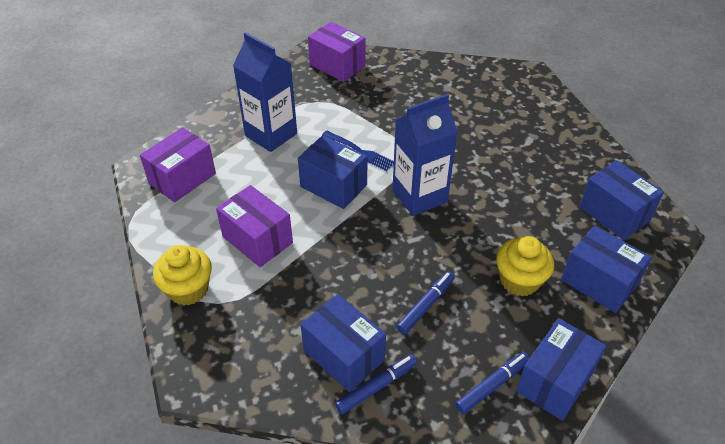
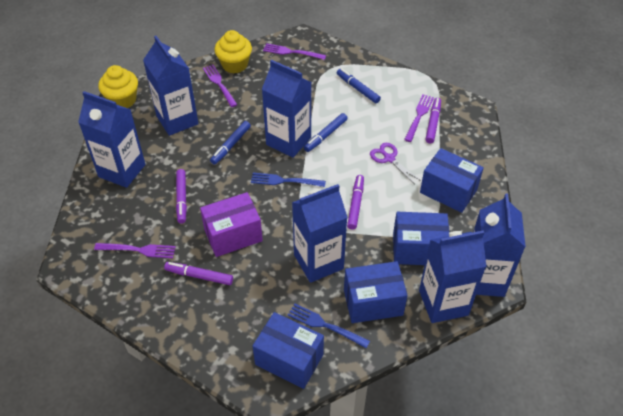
blue box: [298,135,367,209] [300,294,386,392] [516,318,607,421] [561,226,652,313] [579,160,664,240] = 5 -> [253,312,324,389] [344,261,408,323] [393,212,449,265] [420,148,484,213] = 4
blue carton: [233,32,297,152] [392,94,458,216] = 2 -> [78,91,146,188] [143,36,199,136] [262,60,311,158] [292,184,348,283] [419,231,487,323] [473,193,526,297] = 6
blue fork: [322,131,394,171] = 1 -> [251,173,326,187] [288,304,370,348] = 2
purple box: [140,127,216,202] [216,185,293,267] [308,22,366,82] = 3 -> [200,192,263,257] = 1
purple fork: none = 0 -> [94,243,176,258] [203,65,237,107] [263,43,326,60] [404,94,434,142] = 4
purple marker: none = 0 -> [164,262,233,285] [176,169,187,224] [347,175,364,230] [426,98,441,144] = 4
purple scissors: none = 0 -> [370,143,421,184] = 1

